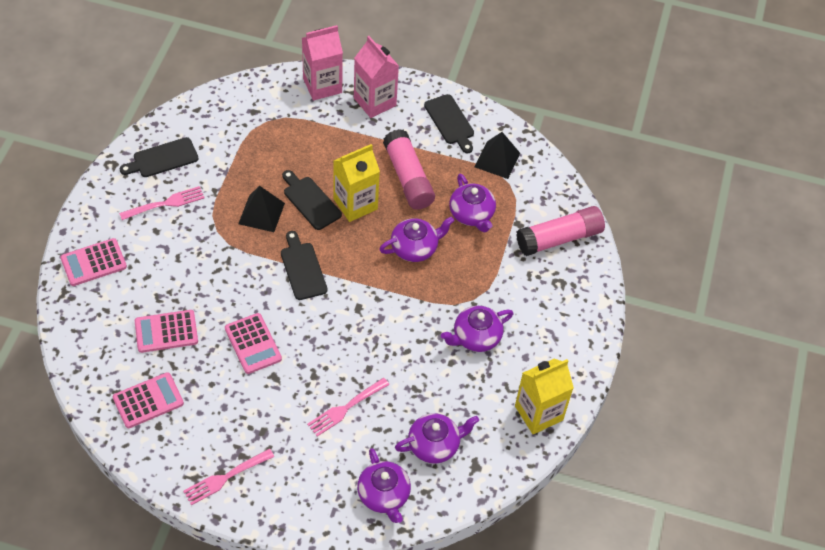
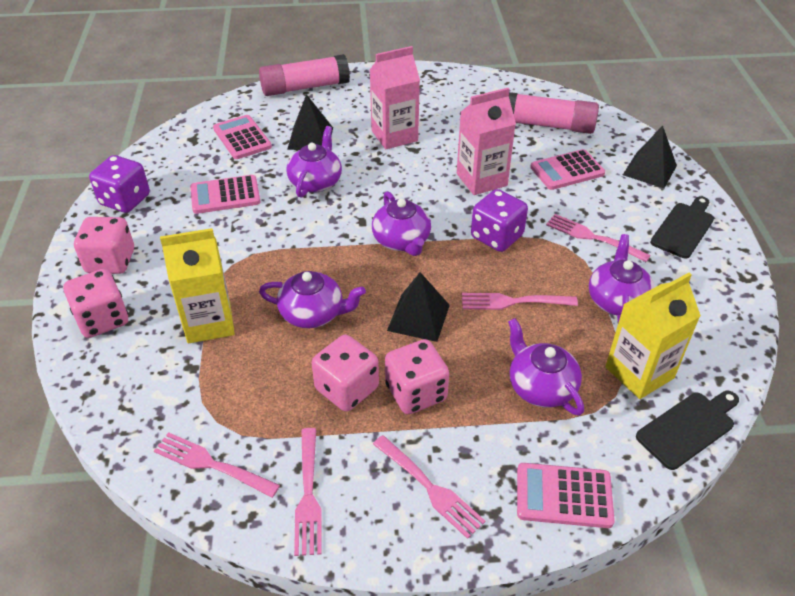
black cutting board: [120,137,199,177] [281,231,328,300] [282,170,342,230] [424,94,474,153] = 4 -> [636,391,739,470] [650,196,714,258] = 2
black pyramid: [238,186,285,232] [475,132,520,179] = 2 -> [287,94,333,150] [387,272,450,342] [623,126,677,188] = 3
pink dice: none = 0 -> [64,269,128,338] [74,217,134,274] [312,335,379,412] [385,339,449,414] = 4
pink fork: [119,186,205,220] [183,449,274,505] [307,378,389,437] = 3 -> [154,432,280,498] [294,428,322,556] [373,435,485,539] [462,293,578,310] [546,214,651,262] = 5
purple dice: none = 0 -> [89,155,150,213] [471,189,528,252] = 2

